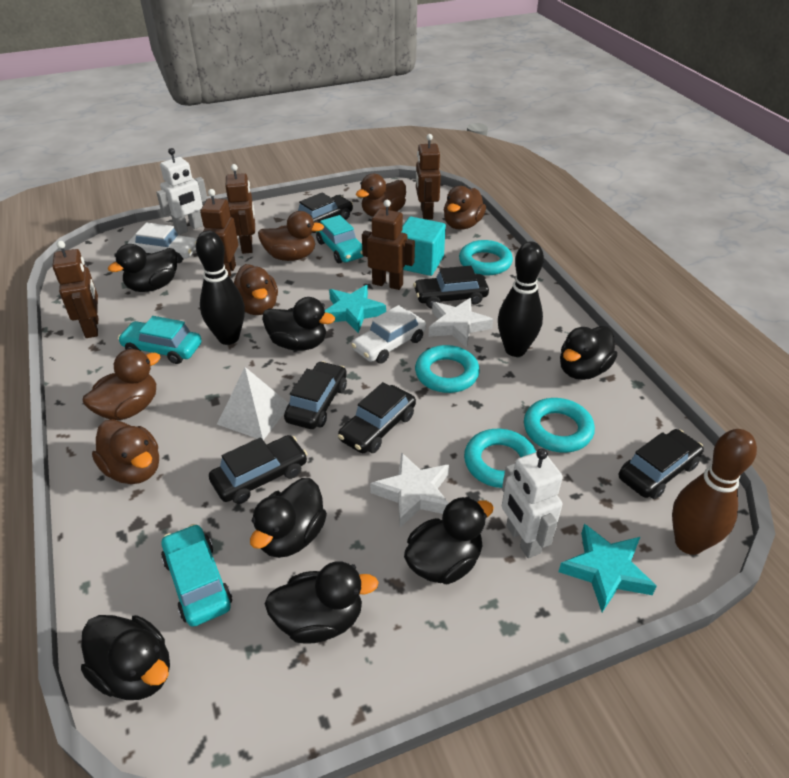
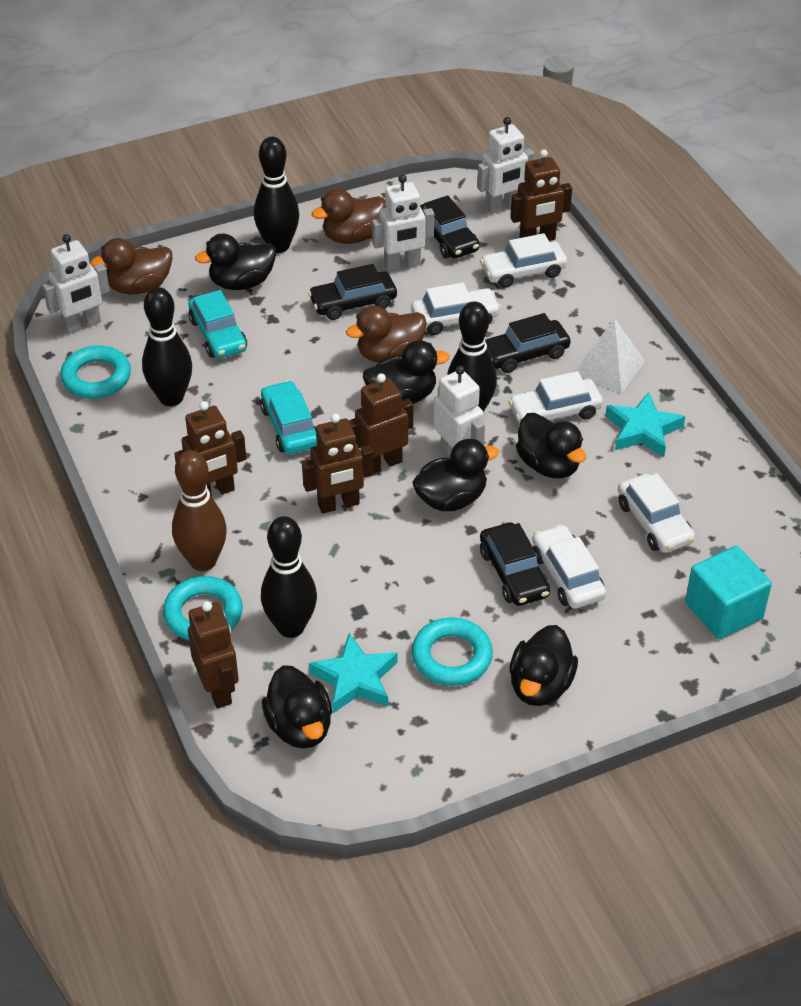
black bowling pin: [196,231,245,345] [498,242,544,357] = 2 -> [142,287,192,406] [254,137,299,253] [261,516,317,638] [447,301,497,412] = 4
black car: [209,435,308,504] [284,361,347,429] [298,192,353,233] [338,382,416,453] [413,266,489,309] [619,429,704,499] = 6 -> [308,264,397,320] [420,195,480,258] [480,523,550,606] [485,313,571,373] = 4
black duck: [81,615,170,700] [108,244,177,292] [250,478,327,558] [262,297,335,351] [265,561,379,644] [404,497,494,585] [560,326,617,380] = 7 -> [195,234,276,290] [262,665,332,749] [363,340,450,404] [412,439,499,511] [509,625,578,706] [516,413,586,478] = 6
brown duck: [83,349,160,420] [92,419,159,484] [234,264,278,315] [258,211,324,261] [356,174,406,217] [444,186,486,230] = 6 -> [90,238,172,294] [312,189,386,244] [346,306,427,363] = 3
turquoise car: [118,316,201,364] [161,524,232,627] [316,215,364,263] = 3 -> [188,290,247,359] [260,380,317,454] = 2
turquoise ring: [415,345,480,393] [459,240,513,275] [464,429,536,488] [524,398,595,453] = 4 -> [60,345,131,398] [163,576,243,640] [412,617,493,686] = 3
white car: [128,222,197,263] [351,305,426,364] = 2 -> [411,283,501,335] [480,233,567,288] [508,371,603,424] [532,524,606,609] [618,473,695,553] = 5
white robot: [156,148,207,235] [502,448,563,558] = 2 -> [43,234,110,334] [372,174,434,272] [434,365,485,455] [477,117,535,214] = 4
white star: [370,452,449,528] [428,298,493,348] = 2 -> none = 0

